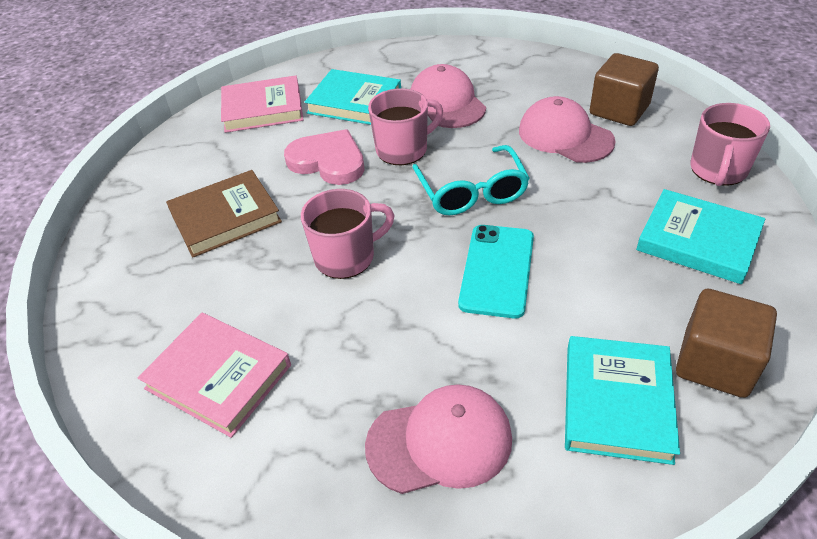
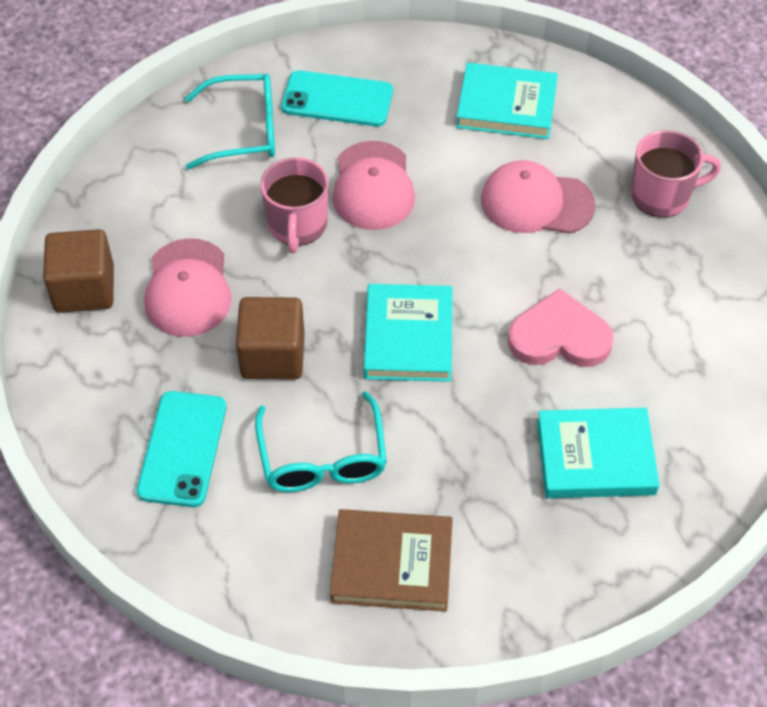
pink book: [138,313,291,438] [221,75,304,133] = 2 -> none = 0
pink mug: [301,189,395,279] [368,88,443,165] [690,103,770,186] = 3 -> [260,157,329,253] [631,130,721,218] = 2
turquoise glasses: [412,145,530,216] = 1 -> [185,74,275,169] [255,391,387,492] = 2
turquoise phone: [458,225,534,318] = 1 -> [136,391,226,507] [281,70,393,126] = 2

